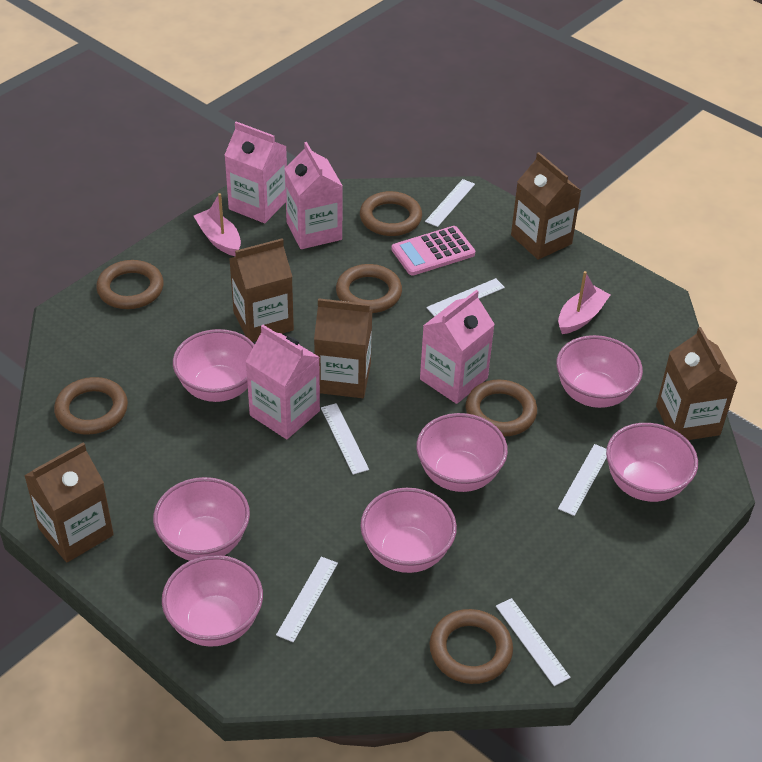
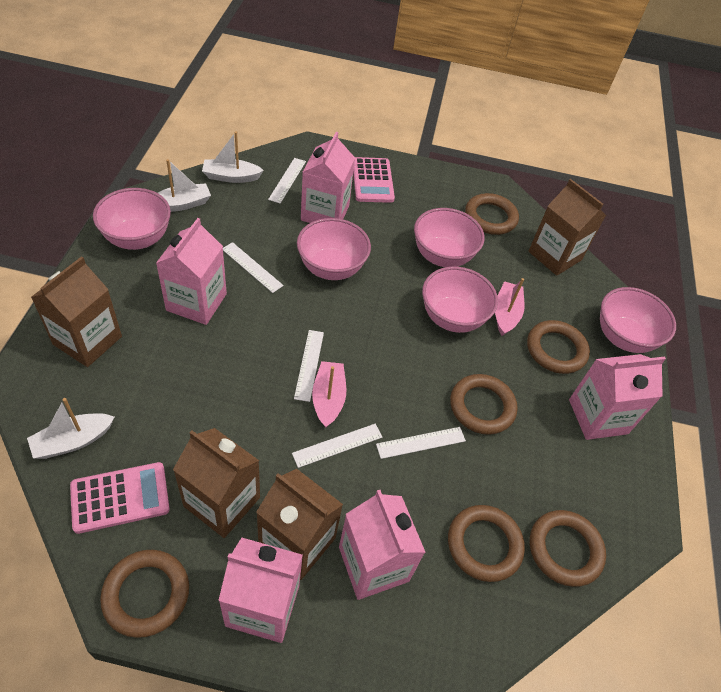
brown carton: [24,442,114,563] [229,239,294,342] [314,298,373,398] [511,152,581,260] [656,327,737,440] = 5 -> [31,256,122,367] [173,428,260,538] [256,469,343,580] [528,179,606,276] = 4
pink bowl: [153,477,250,561] [162,555,263,647] [173,329,255,402] [360,488,457,573] [416,413,508,492] [556,335,643,408] [606,423,698,502] = 7 -> [93,188,171,250] [297,218,371,280] [414,208,485,267] [422,267,498,333] [600,287,676,353] = 5
pink calculator: [391,226,475,276] = 1 -> [70,462,170,534] [353,157,395,203] = 2
pink carton: [224,122,287,223] [245,325,320,439] [284,142,343,249] [420,290,495,404] = 4 -> [156,218,227,325] [218,537,303,643] [301,132,355,223] [339,490,426,600] [569,354,666,440] = 5
white boat: none = 0 -> [27,398,114,459] [158,159,211,212] [202,132,264,183] = 3
white ruler: [276,557,338,642] [321,403,369,475] [425,179,475,227] [426,278,505,317] [496,598,571,686] [558,444,607,516] = 6 -> [223,242,284,293] [268,158,306,204] [292,424,382,468] [294,330,324,402] [376,427,466,459] = 5

